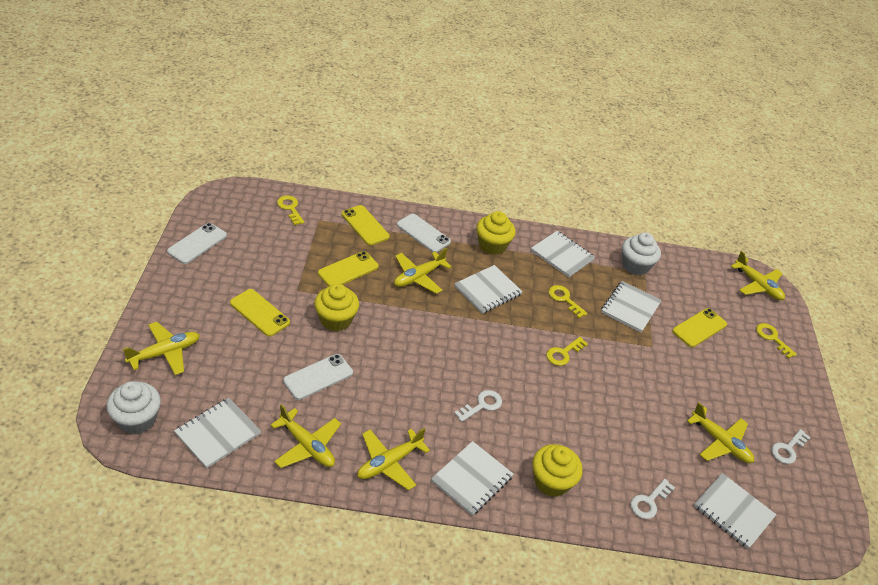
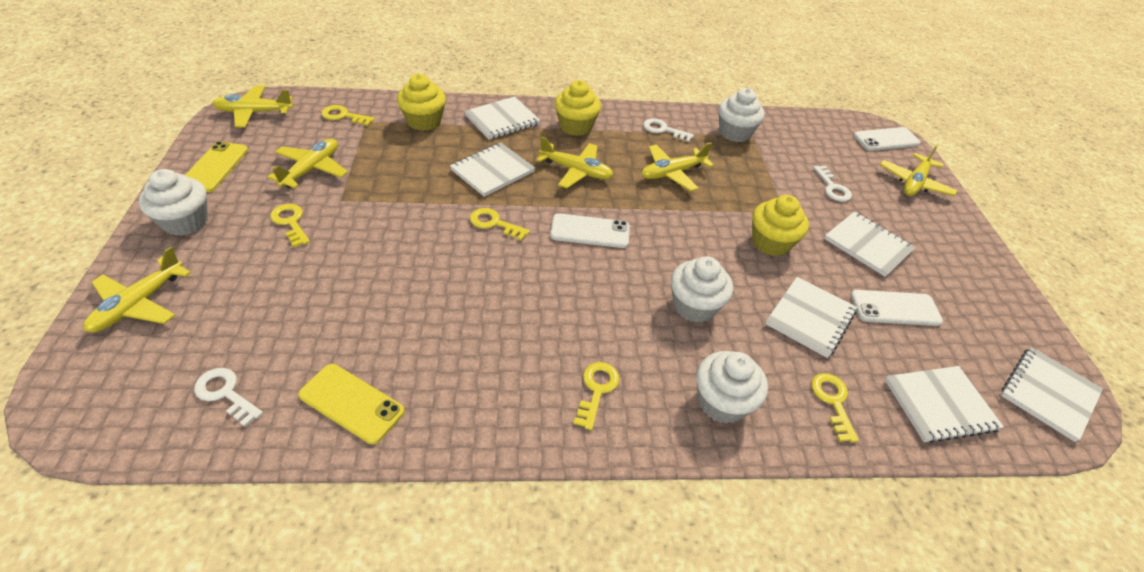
white cupcake: [107,381,161,434] [622,232,661,275] = 2 -> [139,169,208,236] [671,256,733,323] [696,351,768,424] [719,88,765,142] = 4
yellow key: [277,195,305,225] [546,337,588,366] [548,285,587,318] [756,323,797,359] = 4 -> [270,204,310,247] [321,105,375,126] [470,208,530,241] [574,362,620,430] [811,373,859,442] = 5
yellow phone: [230,289,290,336] [318,251,379,286] [342,205,390,246] [672,308,727,347] = 4 -> [185,141,248,192] [298,364,405,444] = 2

